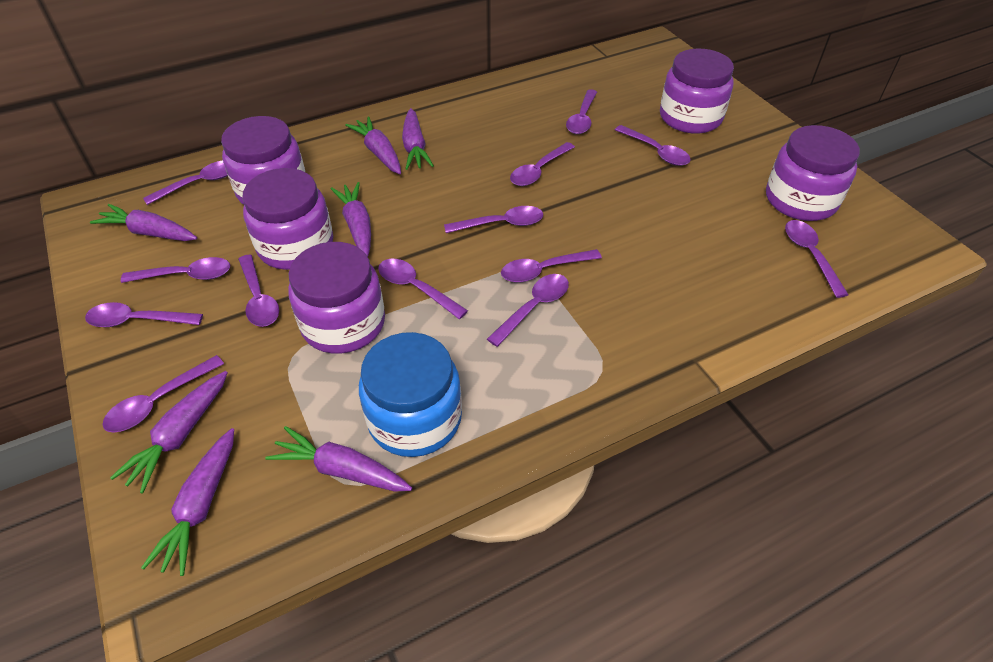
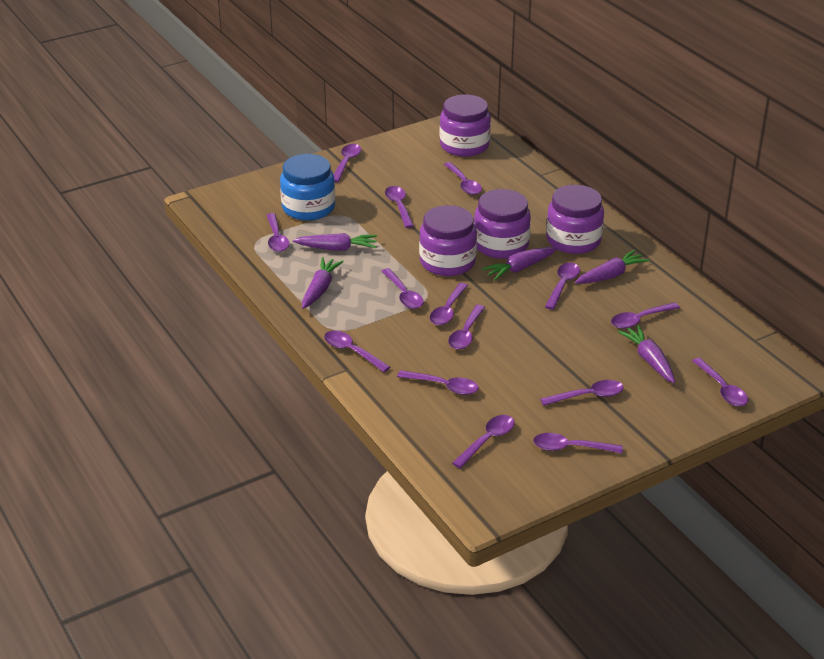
purple carrot: [90,204,197,241] [110,371,228,493] [141,428,234,576] [265,426,412,492] [331,182,371,257] [345,116,401,174] [402,108,434,170] = 7 -> [293,233,377,251] [302,257,344,309] [481,247,557,281] [575,250,650,284] [618,325,675,383] = 5
purple jar: [221,116,305,205] [242,168,333,270] [288,242,385,354] [660,48,734,134] [766,125,860,221] = 5 -> [419,205,477,276] [440,94,491,157] [474,189,531,259] [546,185,604,254] = 4
purple spoon: [85,302,203,327] [102,355,224,433] [121,257,230,283] [143,160,228,205] [238,255,279,327] [378,259,468,319] [444,206,543,233] [487,274,569,347] [501,249,602,283] [510,142,575,186] [566,89,597,134] [615,125,690,166] [785,220,849,298] = 13 -> [267,213,289,252] [324,330,390,372] [334,144,361,182] [381,268,424,309] [385,186,414,228] [397,370,479,395] [430,283,468,325] [444,162,482,195] [448,305,485,350] [452,415,514,468] [533,433,623,453] [540,380,624,406] [545,263,580,310] [611,302,680,329] [692,358,748,406] = 15

